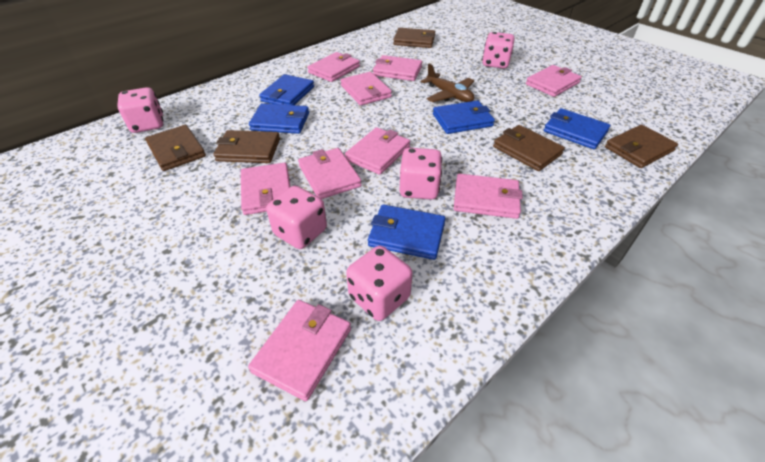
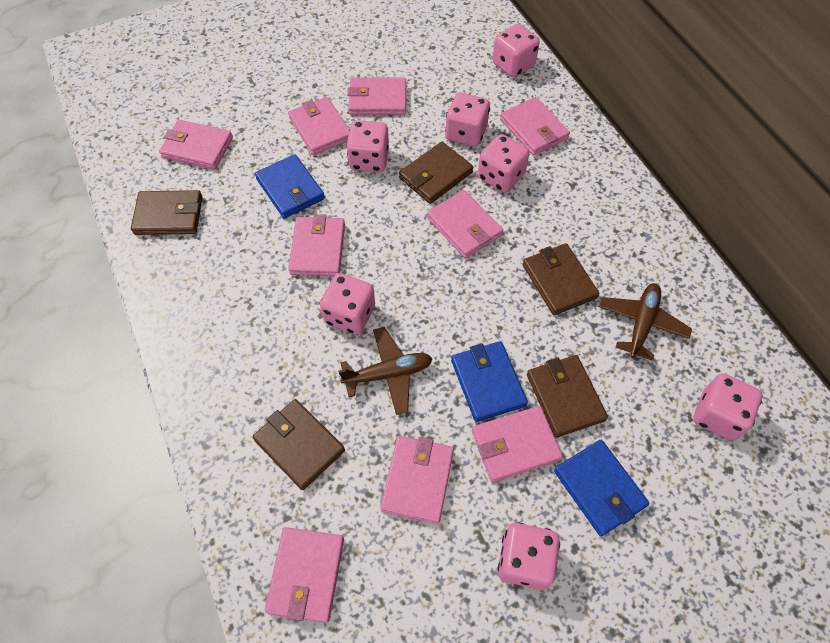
blue wallet: [249,103,309,134] [259,74,314,105] [368,204,446,260] [433,100,495,134] [544,108,610,149] = 5 -> [255,154,325,219] [451,341,528,422] [554,440,649,536] = 3
brown plane: [421,64,474,102] = 1 -> [338,327,433,415] [599,283,692,361] = 2
pink dice: [117,87,164,133] [266,185,327,249] [346,246,412,321] [400,148,442,200] [482,32,515,69] = 5 -> [320,273,375,335] [346,120,389,172] [445,92,490,146] [478,134,529,193] [492,24,540,78] [498,523,560,590] [693,373,762,440] = 7

